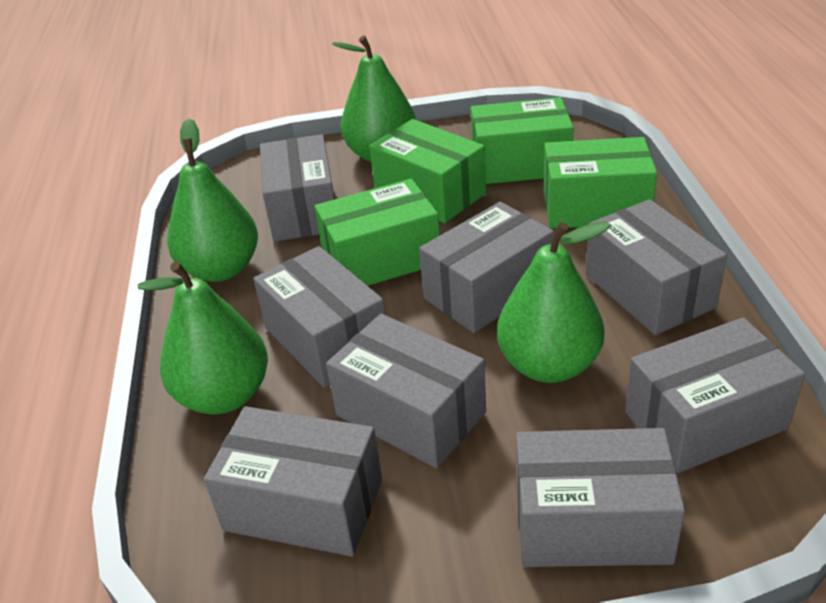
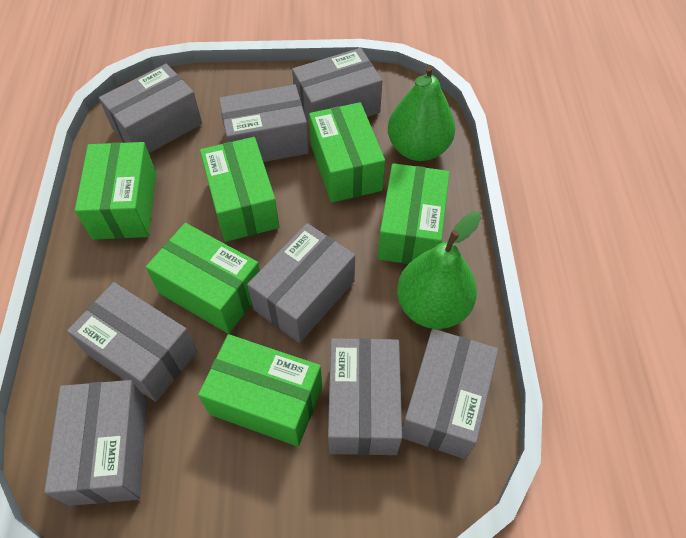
green box: [315,179,440,286] [369,119,486,223] [471,97,574,184] [543,137,657,229] = 4 -> [75,142,156,240] [146,223,260,334] [198,334,322,446] [200,137,279,242] [309,102,385,202] [378,163,450,264] = 6
green pear: [138,261,268,415] [167,118,258,282] [332,36,416,162] [497,221,611,383] = 4 -> [388,65,455,161] [397,211,481,329] = 2

